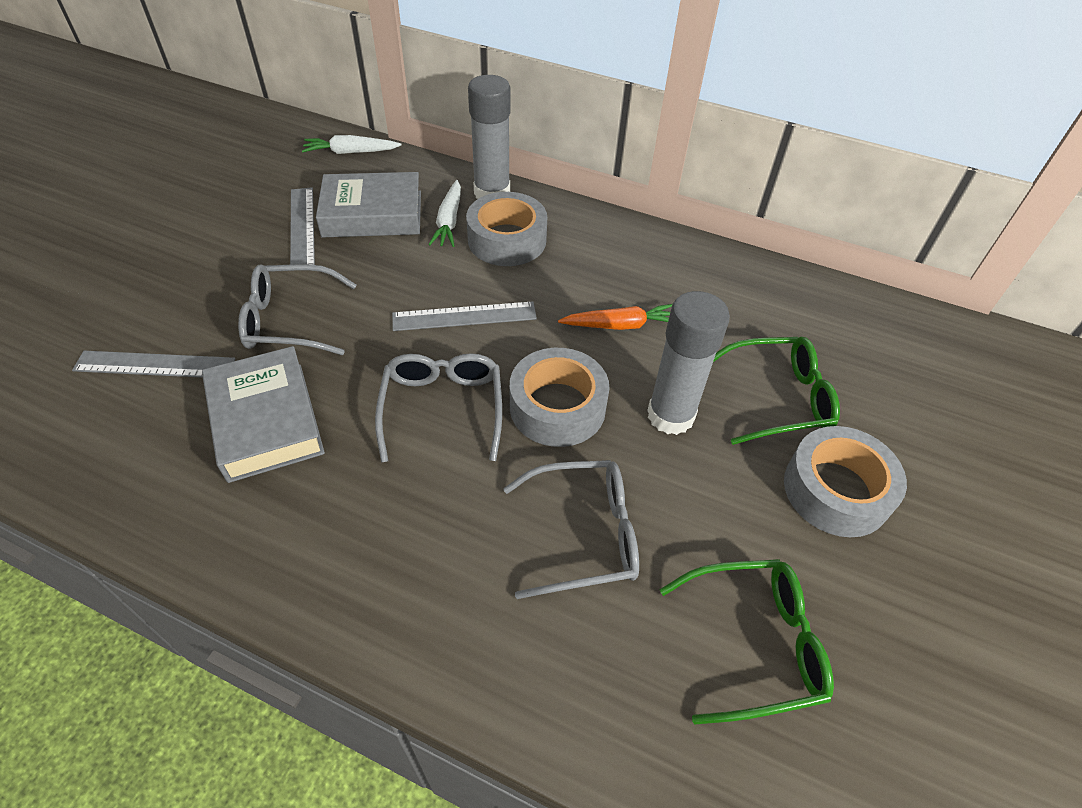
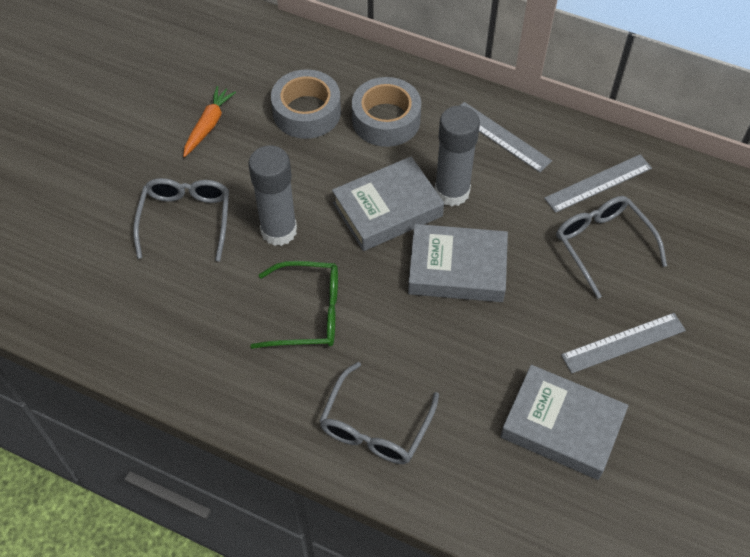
green glasses: [660,559,834,725] [713,337,840,445] = 2 -> [250,261,338,349] = 1
grey book: [202,346,325,483] [316,172,421,237] = 2 -> [332,156,444,251] [408,224,508,302] [500,365,628,480] = 3
grey tape: [466,192,547,266] [510,348,610,447] [784,426,907,537] = 3 -> [271,69,341,139] [352,77,421,147] = 2
white carrot: [302,135,402,154] [428,180,461,247] = 2 -> none = 0

